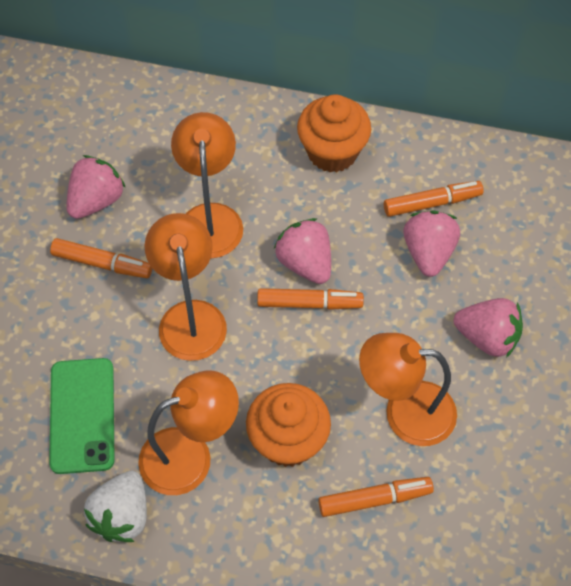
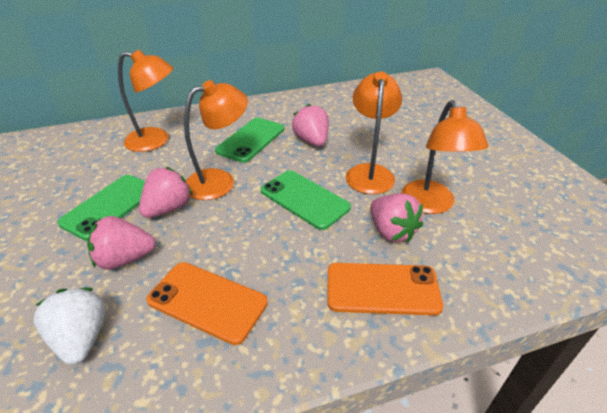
green phone: [49,358,115,474] = 1 -> [58,175,145,241] [215,118,284,163] [261,170,351,230] = 3
orange cupcake: [246,383,331,467] [297,94,371,173] = 2 -> none = 0
orange marker: [50,238,152,278] [257,288,364,310] [318,477,434,517] [384,181,484,217] = 4 -> none = 0
orange phone: none = 0 -> [146,262,268,345] [327,263,443,316] = 2

